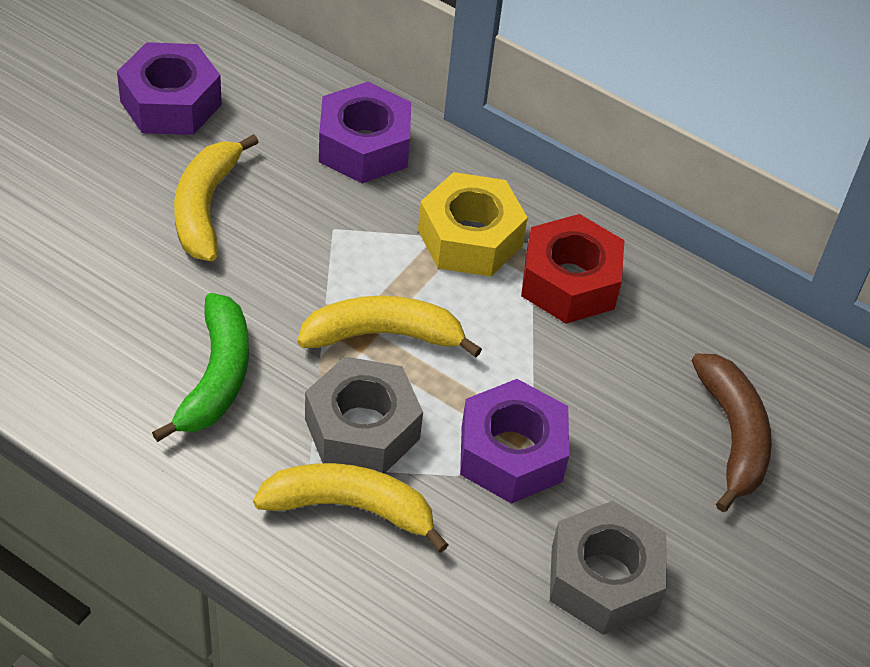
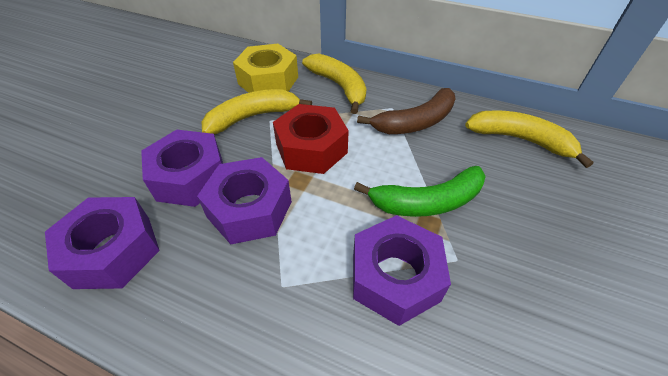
grey nut: [305,356,423,474] [550,501,667,635] = 2 -> none = 0
purple nut: [117,42,222,135] [319,82,411,183] [460,379,569,504] = 3 -> [45,197,160,289] [141,130,223,207] [197,157,292,244] [353,215,451,326] = 4

